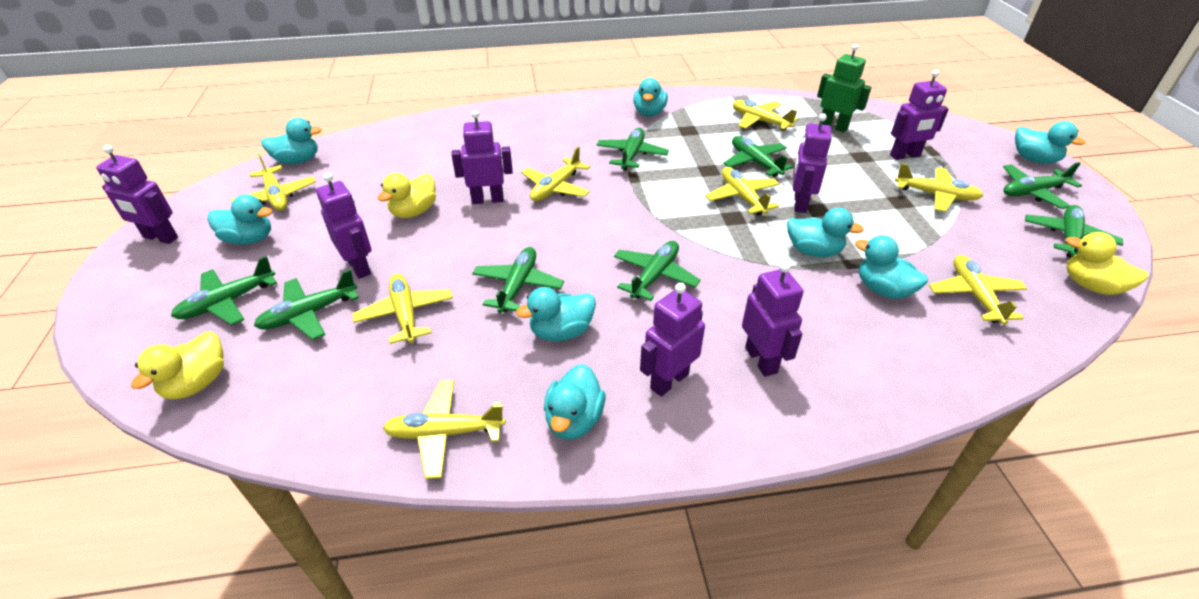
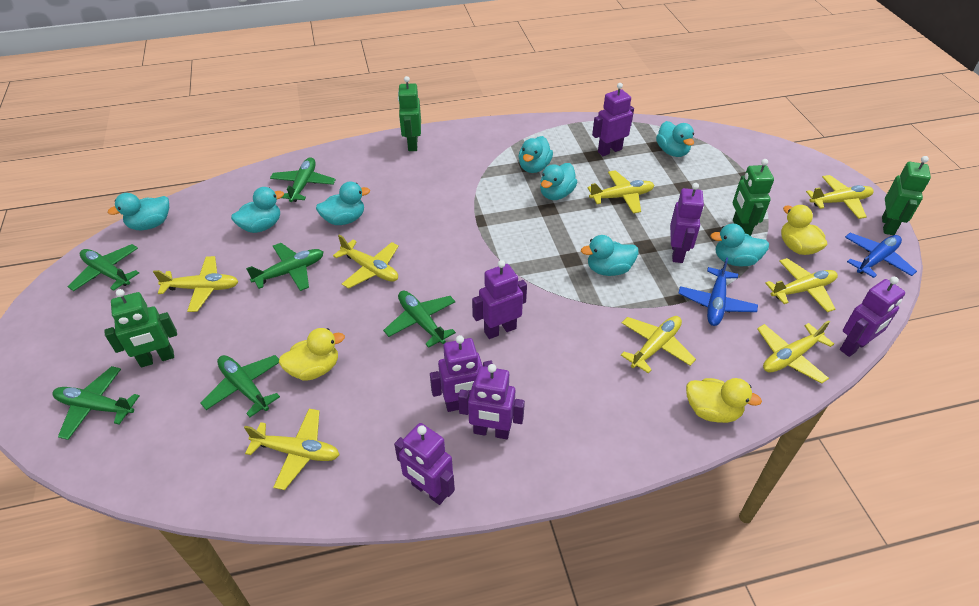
blue plane: none = 0 -> [678,257,758,326] [845,233,917,278] = 2
green plane: [171,256,277,325] [254,269,359,340] [472,247,564,313] [597,128,669,170] [614,241,701,301] [723,136,793,177] [1003,162,1082,209] [1025,205,1123,258] = 8 -> [53,366,139,440] [68,244,139,291] [200,355,280,417] [246,243,324,291] [270,157,336,202] [383,291,456,348] = 6
green robot: [817,44,872,132] = 1 -> [104,289,177,367] [398,76,421,151] [733,159,774,236] [882,156,931,235] = 4

